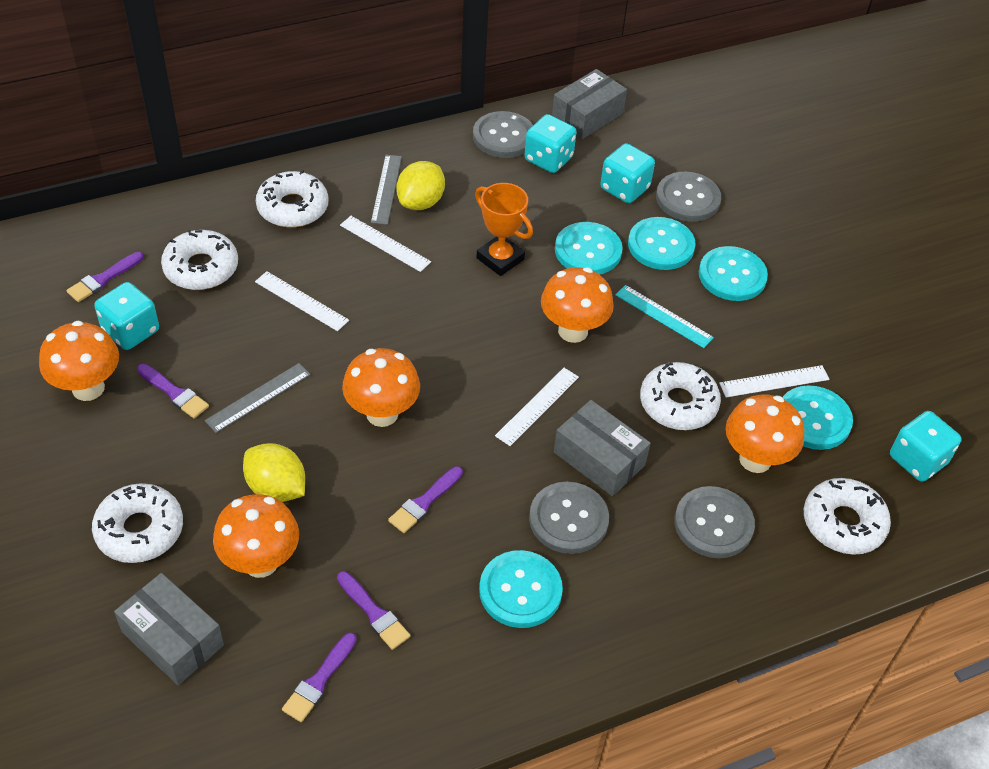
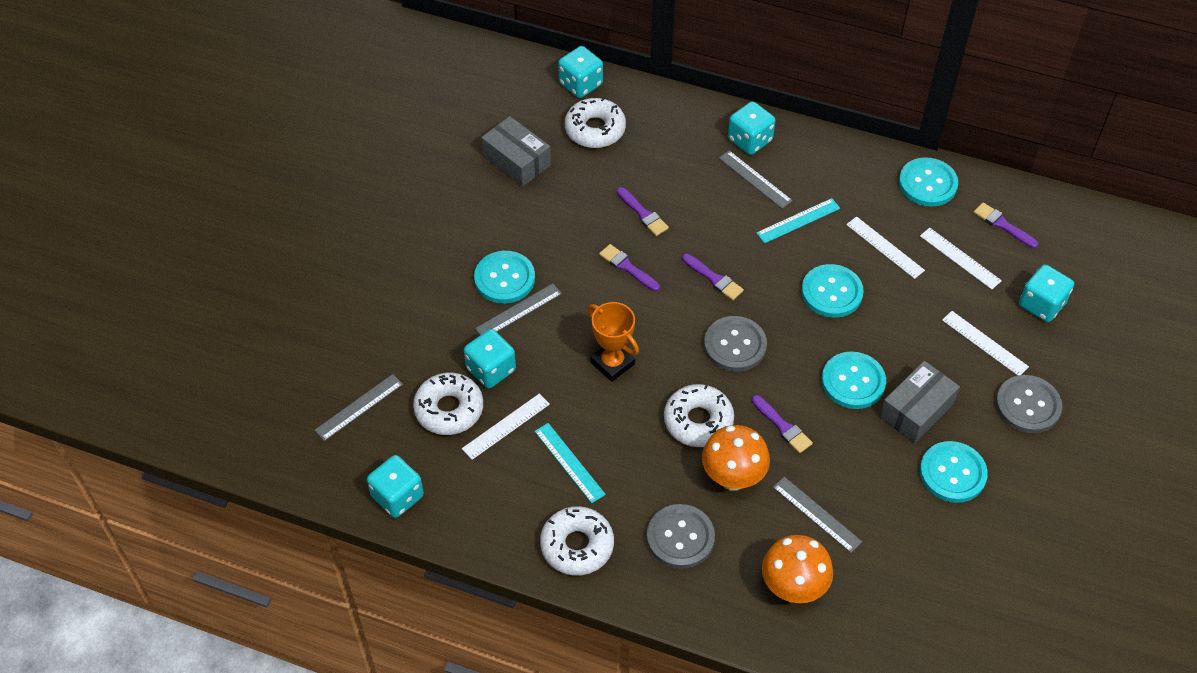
grey box: [114,573,224,685] [552,69,627,139] [554,400,651,496] = 3 -> [481,116,551,187] [880,361,960,443] = 2
grey button: [473,111,533,158] [529,482,609,554] [656,172,721,222] [674,486,755,558] = 4 -> [647,504,715,569] [704,316,767,372] [996,375,1062,433] = 3
grey ruler: [205,363,311,433] [371,155,402,225] = 2 -> [314,374,403,441] [475,283,562,335] [719,150,793,209] [773,477,862,553] = 4
orange mushroom: [39,320,119,401] [213,494,299,578] [342,348,420,427] [541,267,614,343] [726,395,804,473] = 5 -> [702,425,770,491] [762,535,833,603] = 2
turquoise dice: [94,282,159,350] [524,114,576,173] [600,143,655,203] [890,411,962,482] = 4 -> [367,455,424,518] [464,329,516,388] [558,46,603,98] [728,101,776,155] [1019,265,1074,322] = 5
turquoise ruler: [616,285,714,348] = 1 -> [535,423,606,503] [756,198,840,244] = 2
white donut: [92,483,183,563] [161,230,238,290] [256,170,328,227] [640,362,721,430] [804,478,891,555] = 5 -> [413,372,483,435] [540,506,614,576] [565,97,626,148] [664,384,734,447] = 4
yellow lemon: [243,443,305,502] [396,161,445,210] = 2 -> none = 0

